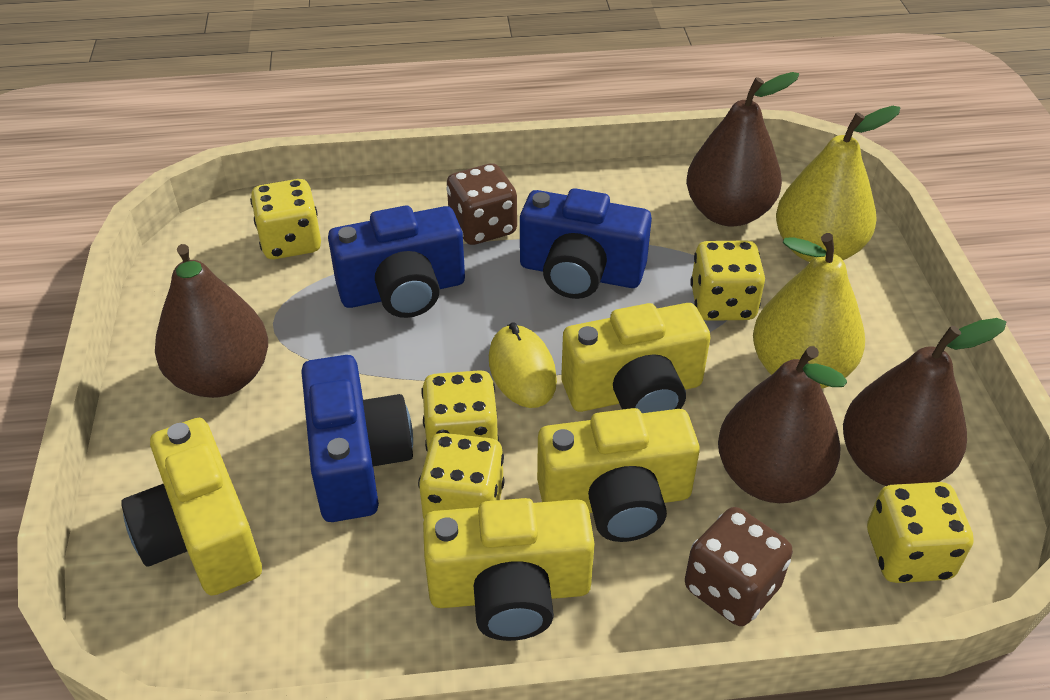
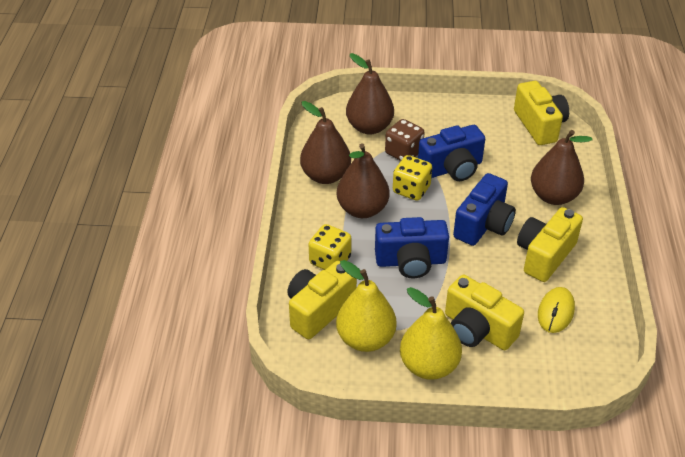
brown dice: [446,163,517,245] [685,507,793,626] = 2 -> [385,119,424,161] = 1
yellow dice: [250,179,321,259] [418,433,505,519] [421,370,499,451] [690,240,765,321] [867,482,974,583] = 5 -> [309,224,351,270] [393,155,432,201] = 2

